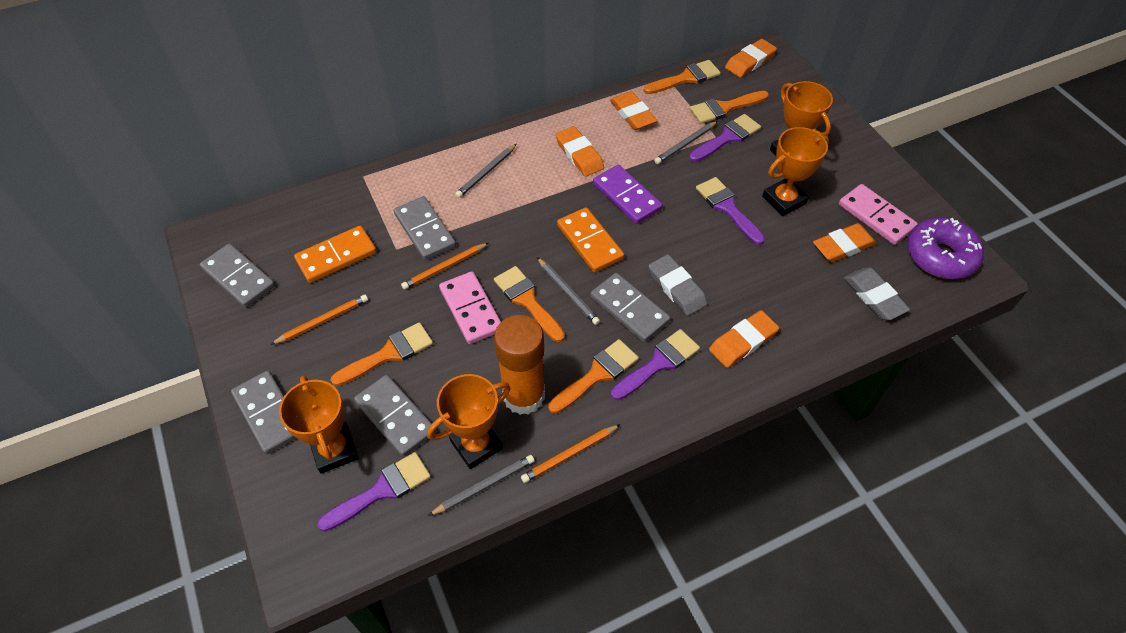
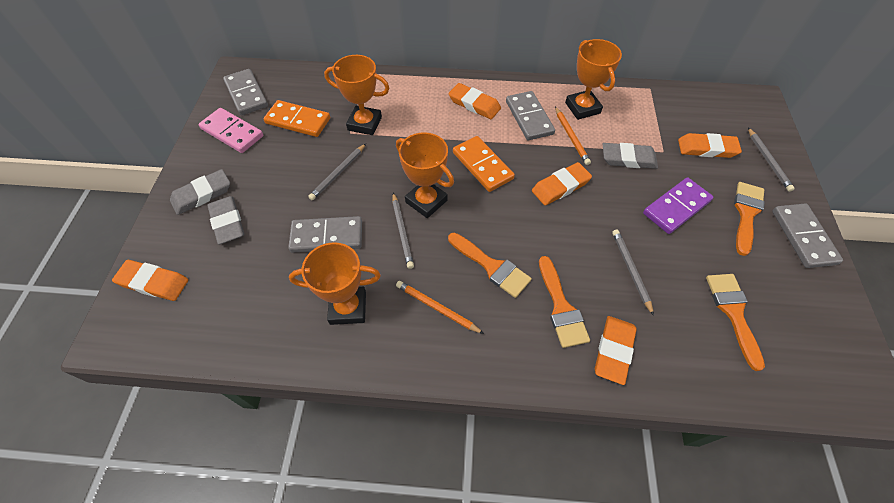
grey domino: [200,244,275,308] [231,371,296,454] [354,375,436,457] [394,196,456,260] [590,273,670,342] = 5 -> [223,69,268,115] [288,216,362,253] [506,91,555,140] [772,203,843,268] = 4
grey eraser: [648,254,707,316] [844,268,910,320] = 2 -> [170,169,230,215] [207,196,245,244] [603,143,658,169] = 3
orange brush: [331,322,433,386] [494,266,565,342] [548,339,639,414] [644,60,721,94] [690,91,769,124] = 5 -> [448,233,532,298] [539,256,590,348] [706,274,765,371] [734,182,765,256] = 4
orange glue stick: [494,315,545,415] = 1 -> none = 0
orange pencil: [270,295,368,345] [401,243,489,290] [521,424,621,483] = 3 -> [396,281,484,334] [555,107,591,165] = 2
pink domino: [439,271,501,344] [839,184,918,245] = 2 -> [199,108,263,153] = 1
purple brush: [317,452,431,532] [611,329,700,400] [689,114,761,162] [696,177,765,245] = 4 -> none = 0
purple donut: [907,218,984,279] = 1 -> none = 0

